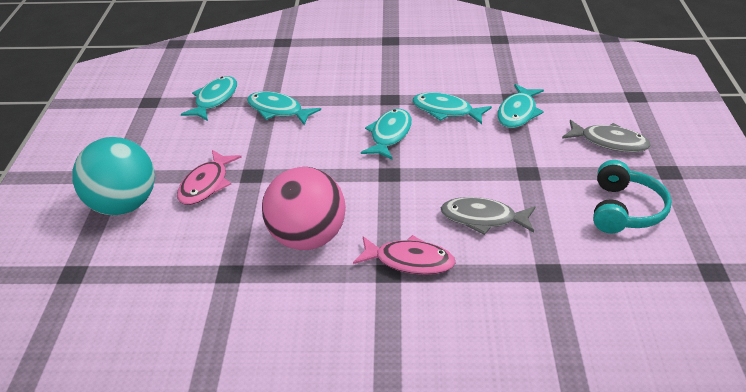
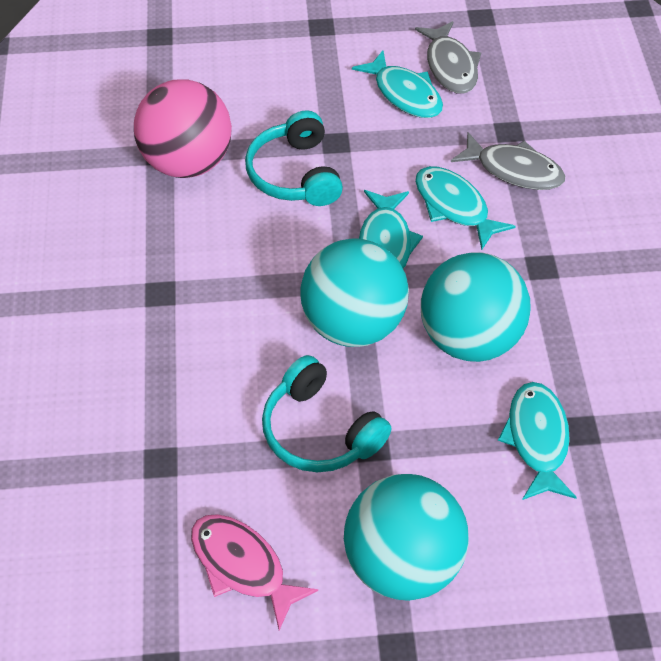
pink fish: [177,150,242,205] [353,235,456,275] = 2 -> [191,514,318,630] = 1
turquoise ball: [72,137,155,215] = 1 -> [301,238,409,347] [344,474,469,601] [421,252,531,362] = 3
turquoise fish: [181,76,237,121] [247,91,321,125] [361,109,412,159] [412,92,492,124] [497,84,544,128] = 5 -> [352,50,443,118] [359,190,423,269] [415,166,516,250] [498,382,577,500] = 4
turquoise headphones: [593,160,672,233] = 1 -> [245,110,343,206] [262,355,391,472] = 2

